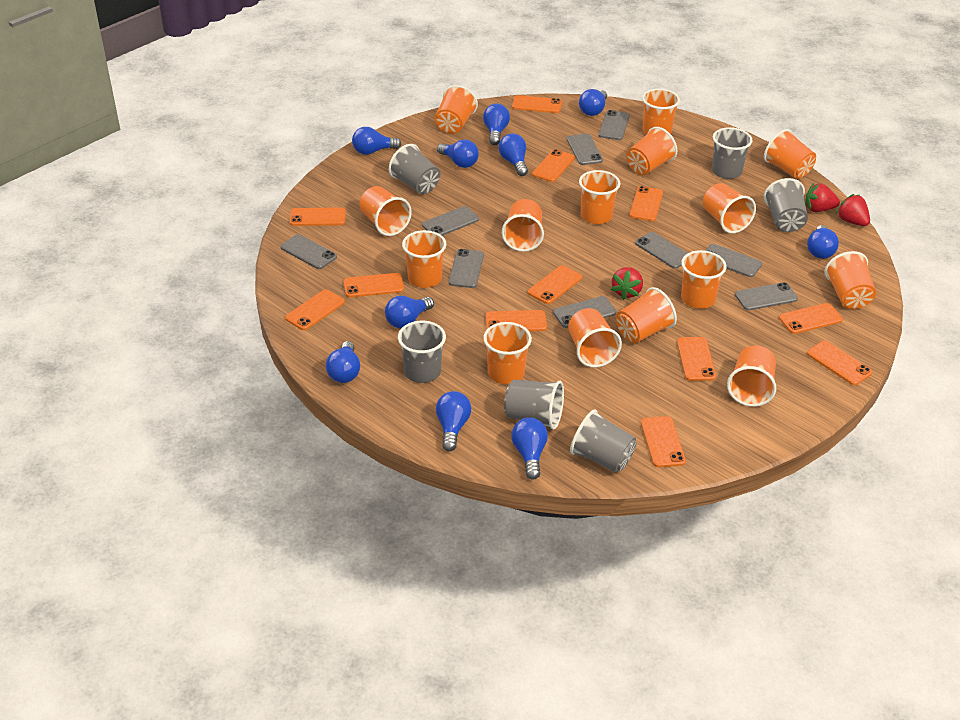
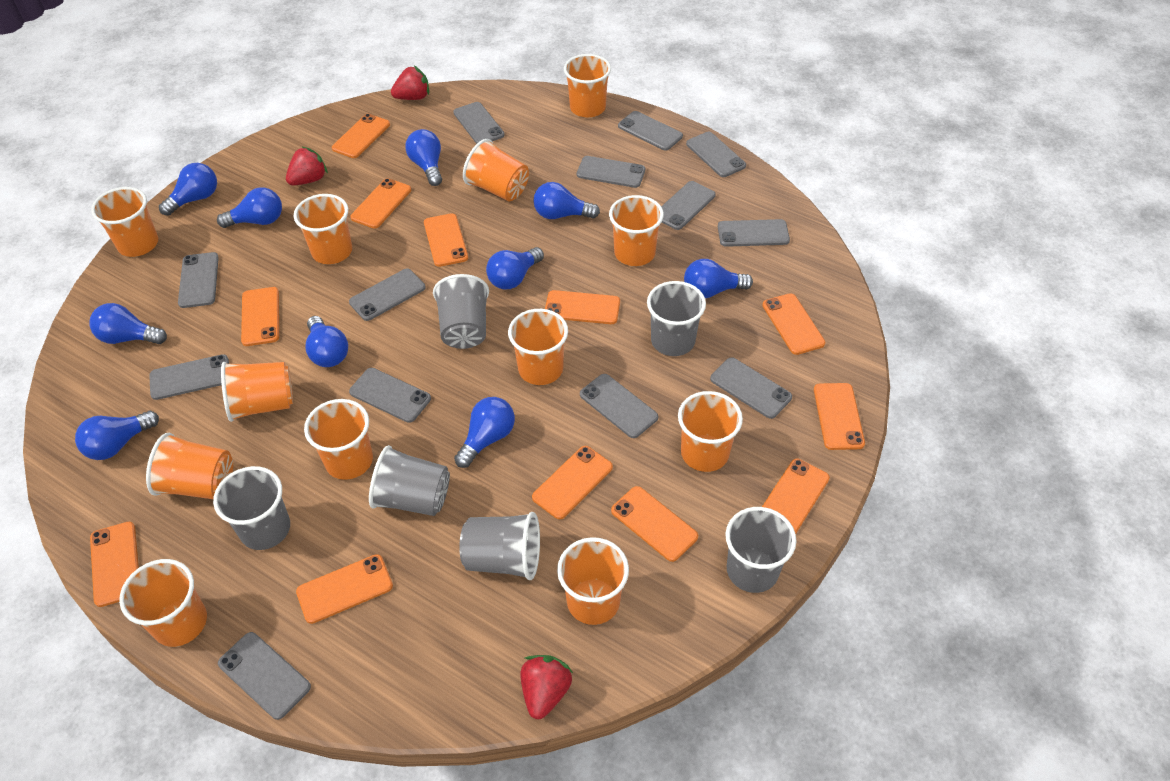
grey phone: [280,234,337,269] [422,206,479,236] [449,249,484,288] [553,296,616,328] [567,134,603,165] [598,110,630,140] [635,232,688,269] [706,244,762,277] [735,282,798,310] = 9 -> [149,354,229,400] [178,252,219,308] [218,632,311,720] [349,269,426,321] [349,368,431,423] [453,102,505,144] [577,156,645,188] [580,374,658,438] [618,111,683,151] [661,181,716,230] [686,132,746,177] [710,357,792,419] [718,219,790,247] = 13
orange cup: [360,186,412,236] [402,230,447,288] [435,85,478,134] [483,322,532,384] [502,199,544,252] [568,308,622,368] [579,170,620,224] [616,287,677,343] [626,127,677,175] [642,89,680,135] [681,250,727,309] [703,183,756,234] [727,345,776,407] [764,129,816,179] [825,251,876,309] = 15 -> [91,187,158,257] [119,559,207,647] [146,433,233,499] [221,362,293,422] [294,194,352,264] [304,399,373,480] [463,139,529,201] [508,309,568,385] [557,537,629,625] [564,54,611,117] [609,195,664,266] [678,391,743,472] = 12

